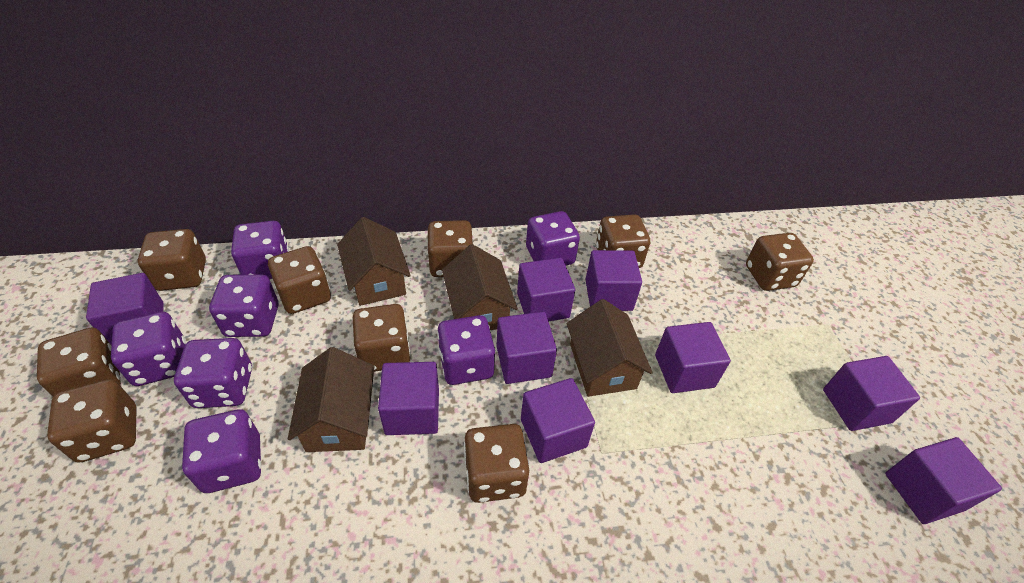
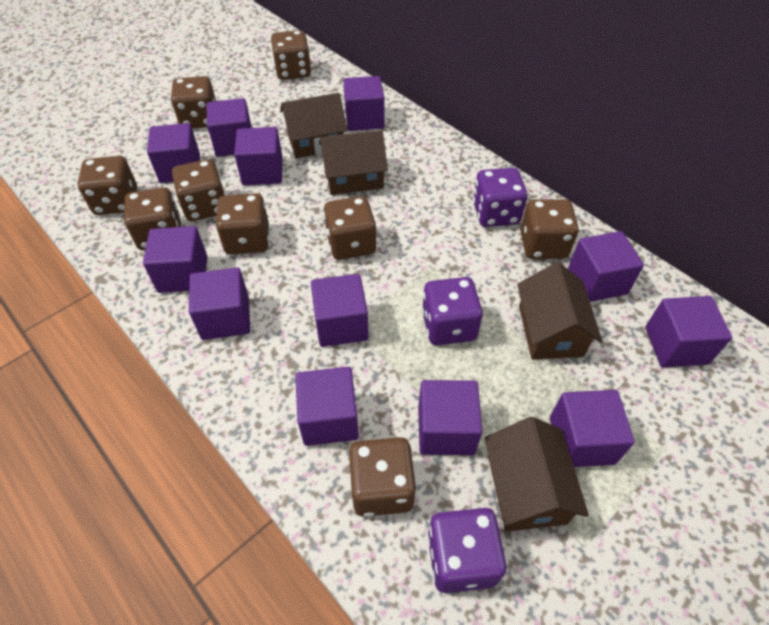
purple cube: [86,273,164,345] [378,362,439,435] [497,312,557,384] [517,257,575,322] [521,378,595,463] [585,250,642,311] [655,322,731,393] [823,356,920,431] [885,437,1002,524] = 9 -> [143,226,207,293] [147,123,200,183] [189,268,250,340] [206,98,252,157] [234,127,283,185] [295,367,359,446] [311,274,369,347] [343,76,384,131] [418,380,482,455] [550,390,635,467] [568,231,644,302] [645,296,732,368] = 12
purple dice: [111,312,185,386] [174,338,252,408] [182,409,261,493] [209,274,279,337] [231,221,289,279] [437,315,495,385] [526,211,580,266] = 7 -> [422,277,483,345] [428,508,507,593] [473,168,528,227] = 3

